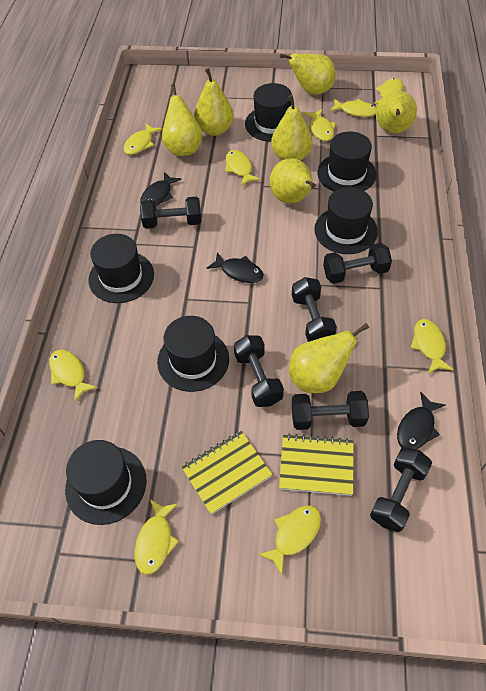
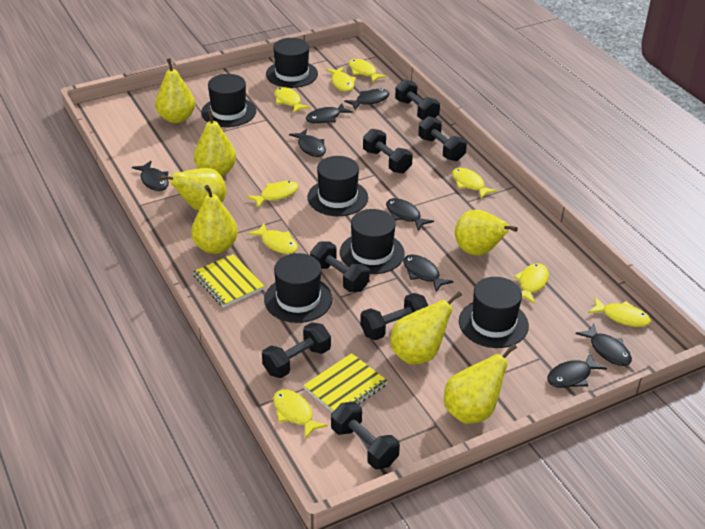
black dumbbell: [140,197,201,229] [234,335,284,407] [292,277,337,342] [292,391,369,430] [323,243,392,284] [370,447,432,532] = 6 -> [262,322,331,378] [310,241,370,292] [331,402,400,469] [360,293,428,340] [363,129,413,174] [395,79,440,120] [418,116,467,161] = 7
black fish: [140,172,182,206] [207,252,264,283] [397,392,445,449] = 3 -> [132,161,169,191] [289,129,326,157] [306,103,353,123] [344,89,389,110] [386,198,434,231] [403,255,454,292] [547,353,607,388] [575,324,632,366] = 8

